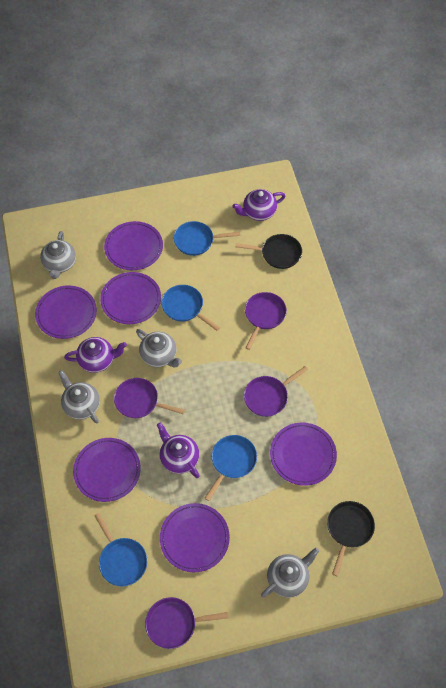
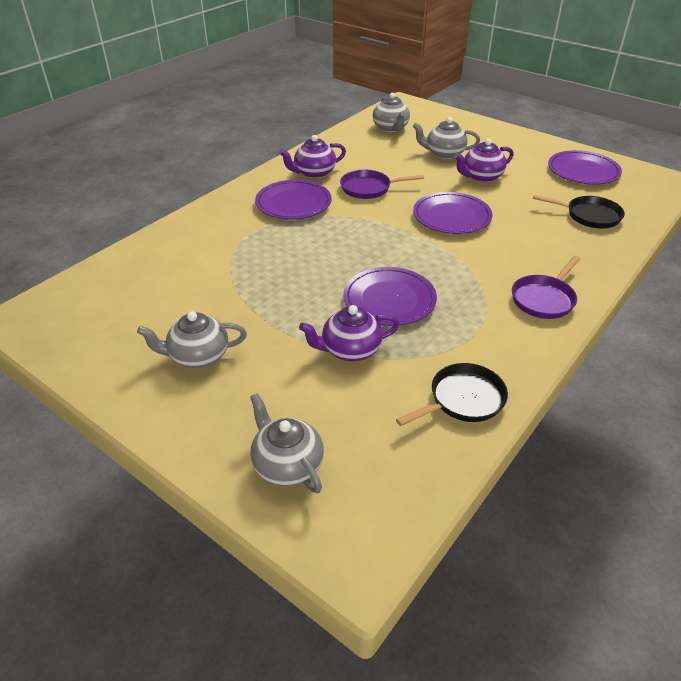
blue pan: [94,513,147,586] [162,285,220,331] [174,221,240,256] [205,435,257,501] = 4 -> none = 0
purple pan: [114,378,185,418] [145,597,229,649] [244,366,308,417] [245,292,287,350] = 4 -> [340,170,424,199] [512,256,580,319] = 2
purple plate: [35,286,97,339] [73,438,141,502] [100,272,161,324] [104,221,163,270] [160,503,230,572] [270,423,337,486] = 6 -> [255,180,332,220] [343,267,437,326] [413,192,493,234] [548,150,622,185] = 4

